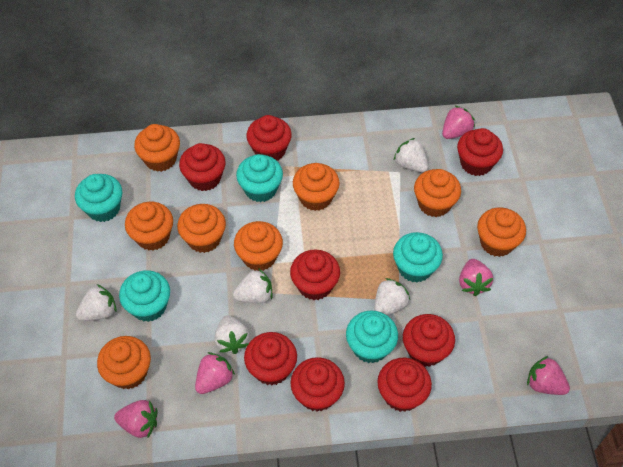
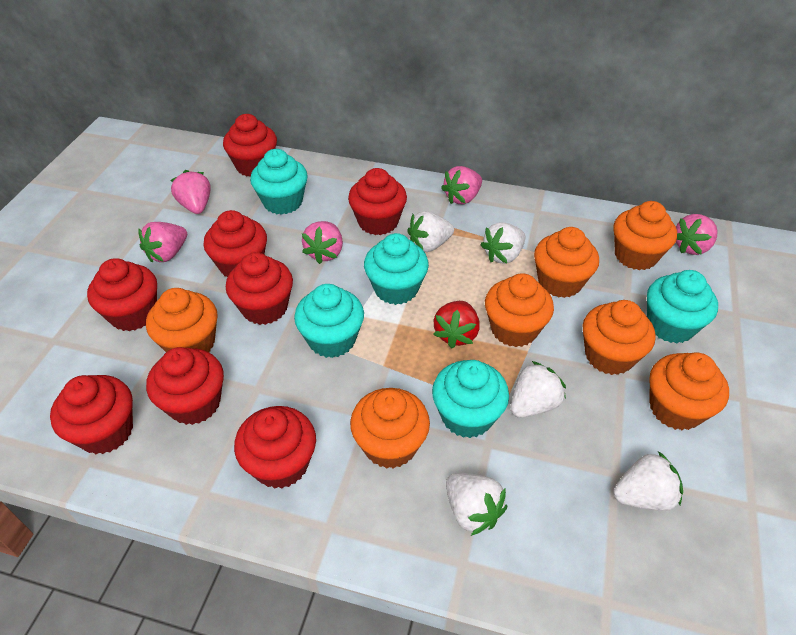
orange cupcake: [97,336,151,389] [125,202,173,251] [134,124,180,172] [177,204,226,253] [234,221,283,271] [293,163,340,211] [414,169,461,217] [477,208,526,257] = 8 -> [146,288,218,352] [350,388,430,469] [485,273,554,347] [534,227,599,298] [583,300,656,375] [613,201,677,270] [649,352,729,430] = 7
red strawberry: none = 0 -> [433,301,480,348] = 1

